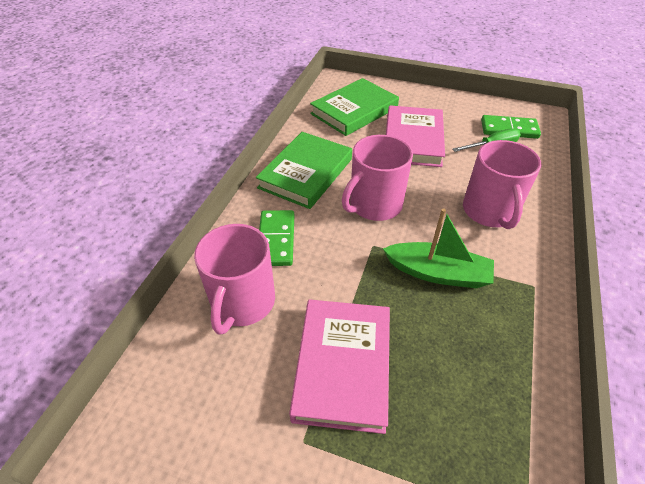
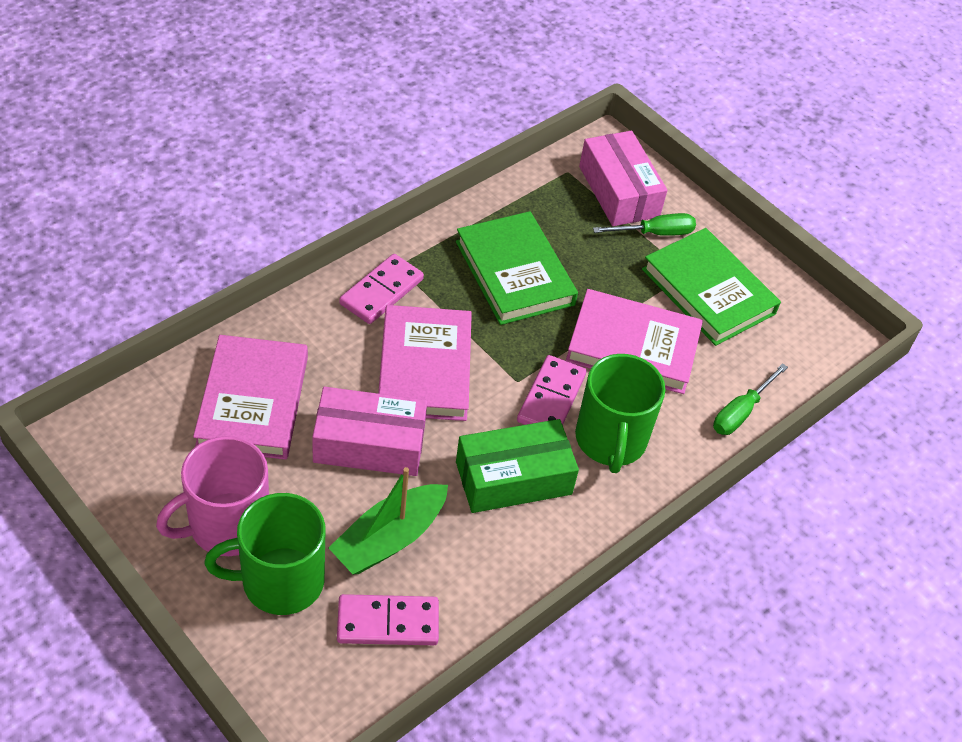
green box: none = 0 -> [456,419,579,513] = 1
green domino: [259,210,294,266] [481,115,541,139] = 2 -> none = 0
green mug: none = 0 -> [205,493,325,615] [575,354,665,473] = 2
green screwdriver: [452,128,521,152] = 1 -> [593,213,696,236] [713,363,788,435] = 2
pink book: [289,299,390,434] [386,105,445,167] = 2 -> [193,335,308,460] [378,305,472,421] [566,289,703,394] = 3
pink box: none = 0 -> [312,387,427,476] [579,131,667,226] = 2
pink domino: none = 0 -> [337,594,439,645] [339,254,424,324] [517,355,587,425] = 3
pink mug: [194,224,275,335] [342,135,413,221] [463,140,541,229] = 3 -> [156,436,269,556] = 1

